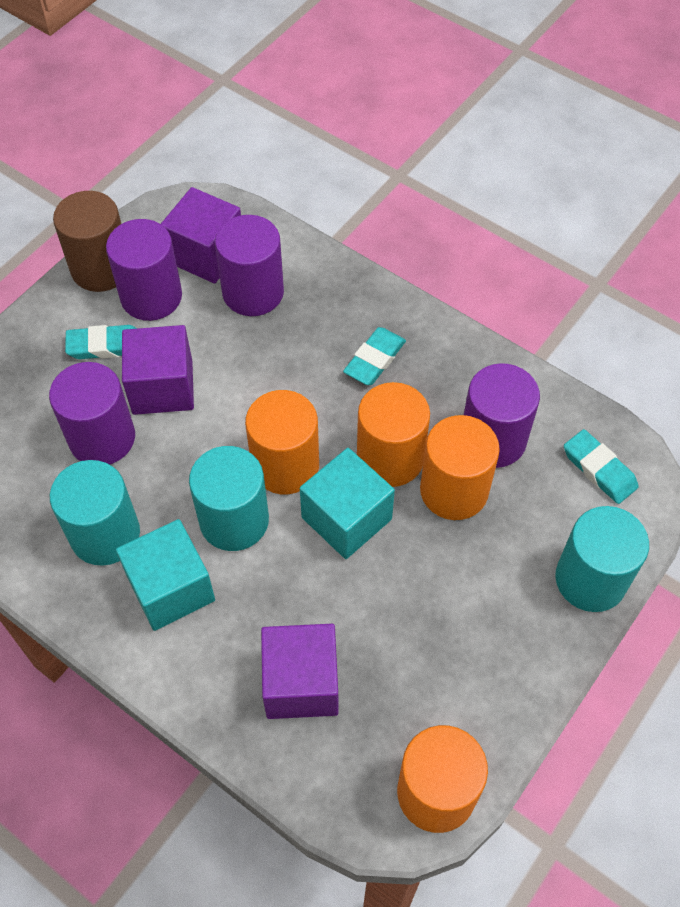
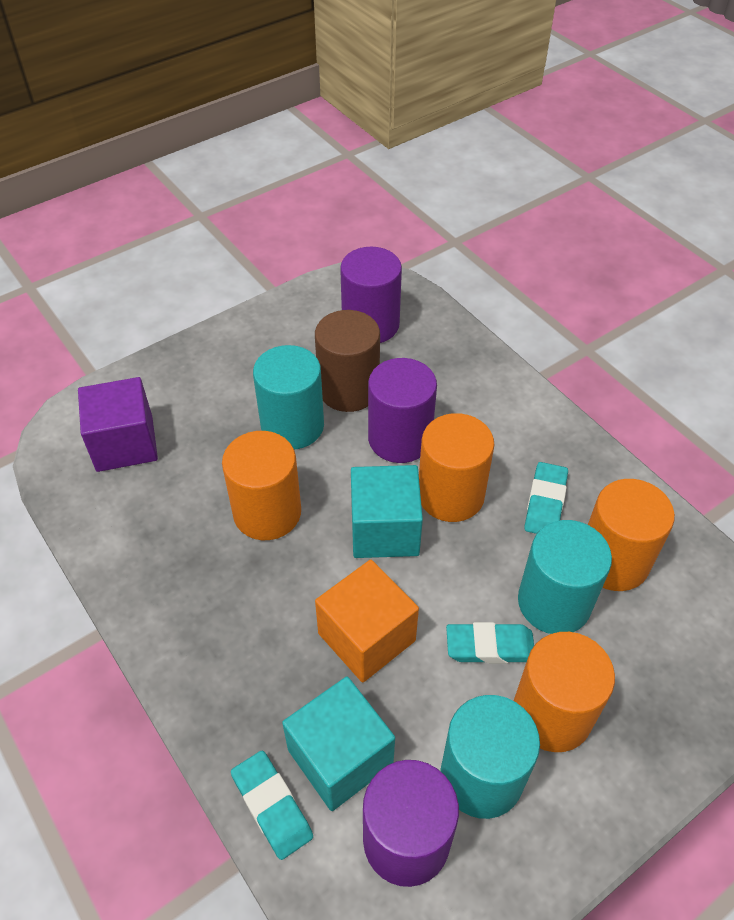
orange cube: none = 0 -> [315,560,419,683] = 1
purple cube: [122,325,194,415] [161,187,241,284] [261,624,338,719] = 3 -> [78,377,158,472] = 1
purple cylinder: [49,362,135,465] [106,219,182,321] [215,215,284,316] [464,363,540,468] = 4 -> [340,247,402,343] [363,760,459,887] [368,358,437,463] = 3

